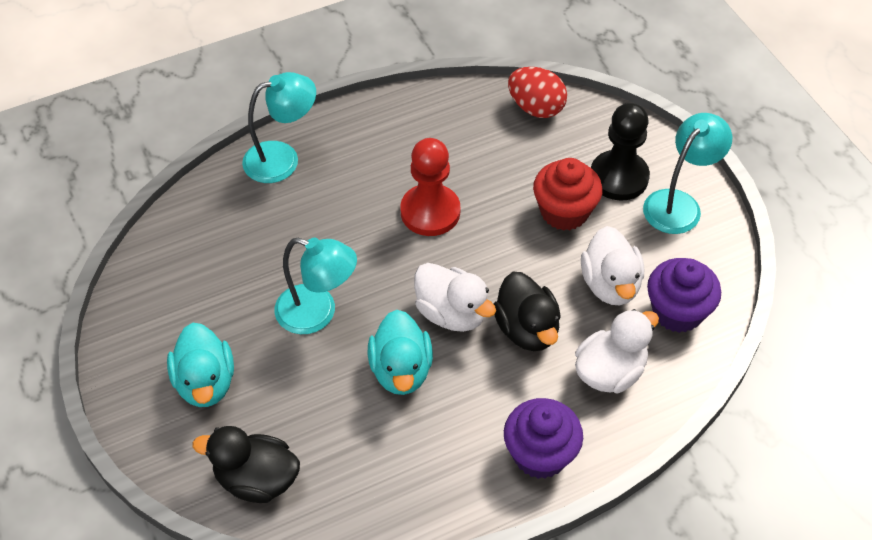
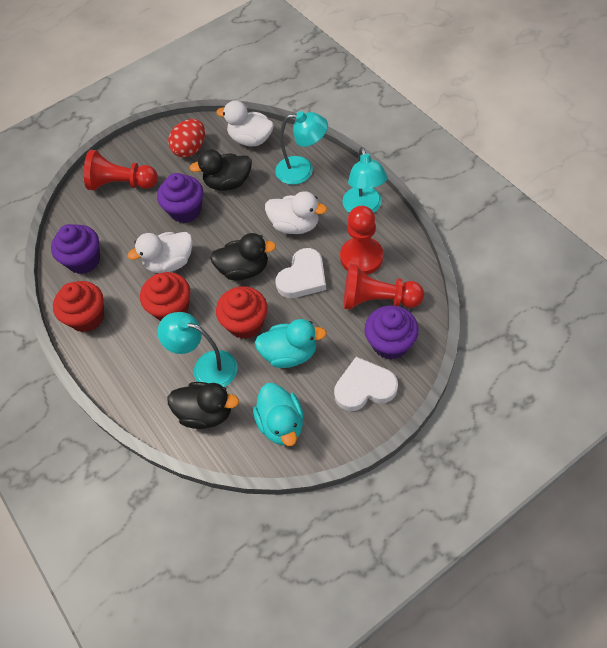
black duck: [193,426,300,503] [494,272,561,351] = 2 -> [167,382,239,429] [190,149,252,191] [210,233,276,281] = 3
black pawn: [591,103,650,201] = 1 -> none = 0
purple cupcake: [504,398,583,479] [647,258,721,333] = 2 -> [51,224,100,274] [157,173,203,223] [365,305,419,360] = 3
red cupcake: [533,158,602,231] = 1 -> [53,281,104,332] [140,272,190,321] [216,286,268,339] = 3
red pawn: [400,138,460,236] = 1 -> [84,150,158,191] [340,206,383,275] [344,264,424,310] = 3
white heart: none = 0 -> [276,248,326,298] [334,357,398,411] = 2

